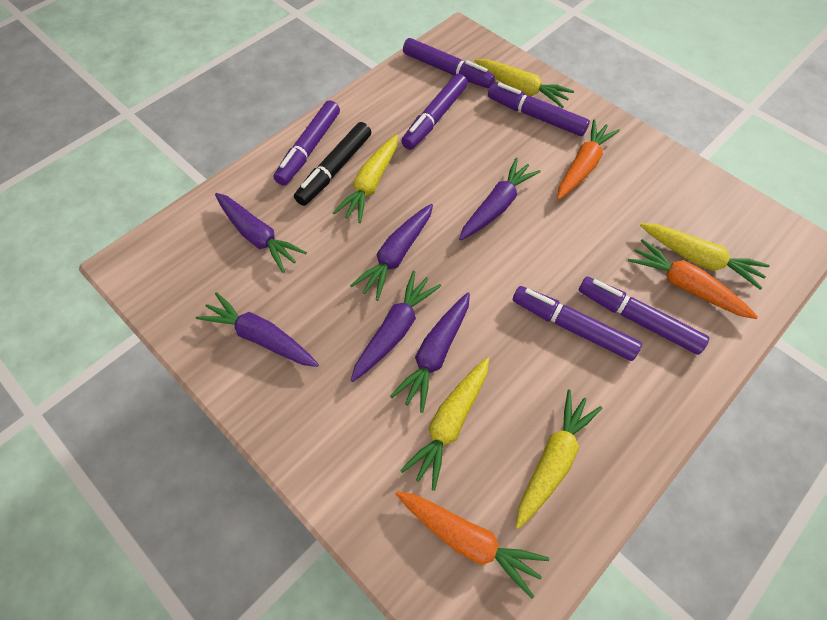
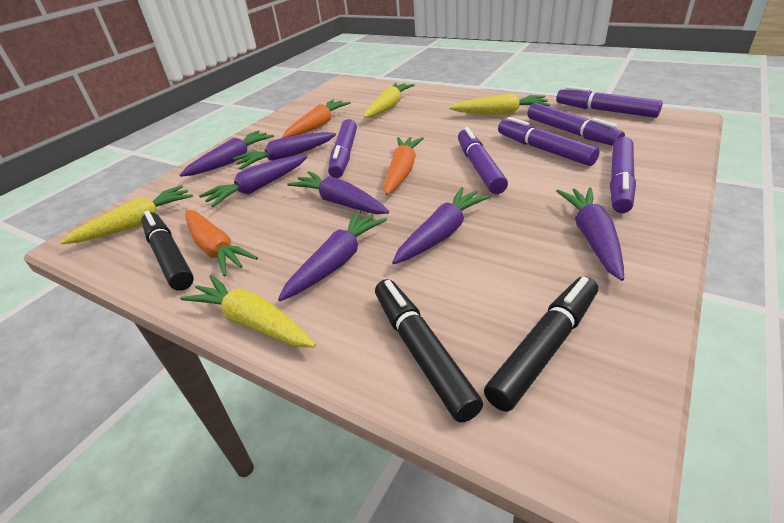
black marker: [294,122,371,206] = 1 -> [141,211,194,291] [375,279,483,423] [484,276,598,412] = 3
purple carrot: [196,292,319,367] [215,193,307,273] [350,204,433,301] [351,271,441,382] [390,292,470,413] [459,158,541,241] = 6 -> [180,130,274,177] [199,155,307,207] [233,132,336,170] [278,211,387,301] [287,171,389,214] [392,187,491,264] [556,187,624,281] = 7
yellow carrot: [333,135,398,223] [400,357,489,491] [475,59,574,108] [516,389,602,529] [640,223,770,290] = 5 -> [60,185,193,244] [180,275,316,347] [364,83,415,118] [449,93,550,115] = 4

